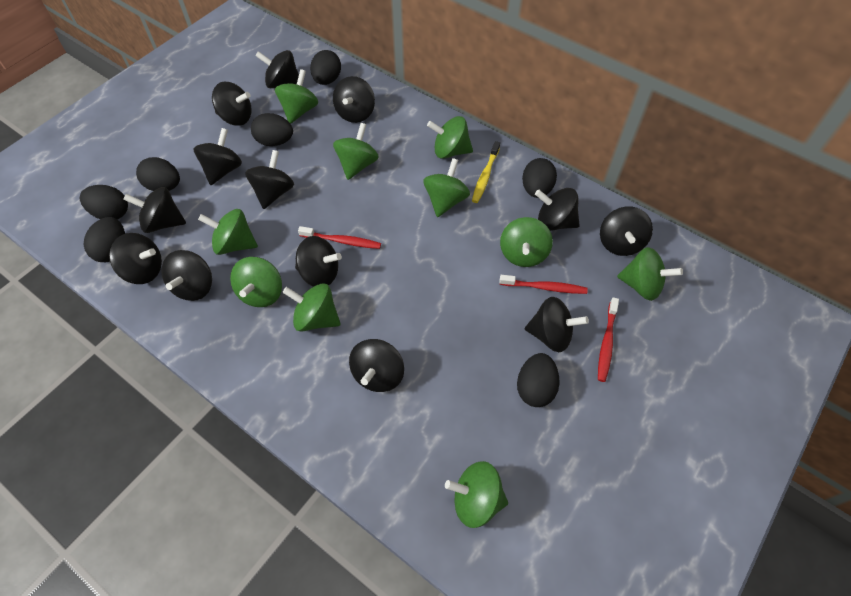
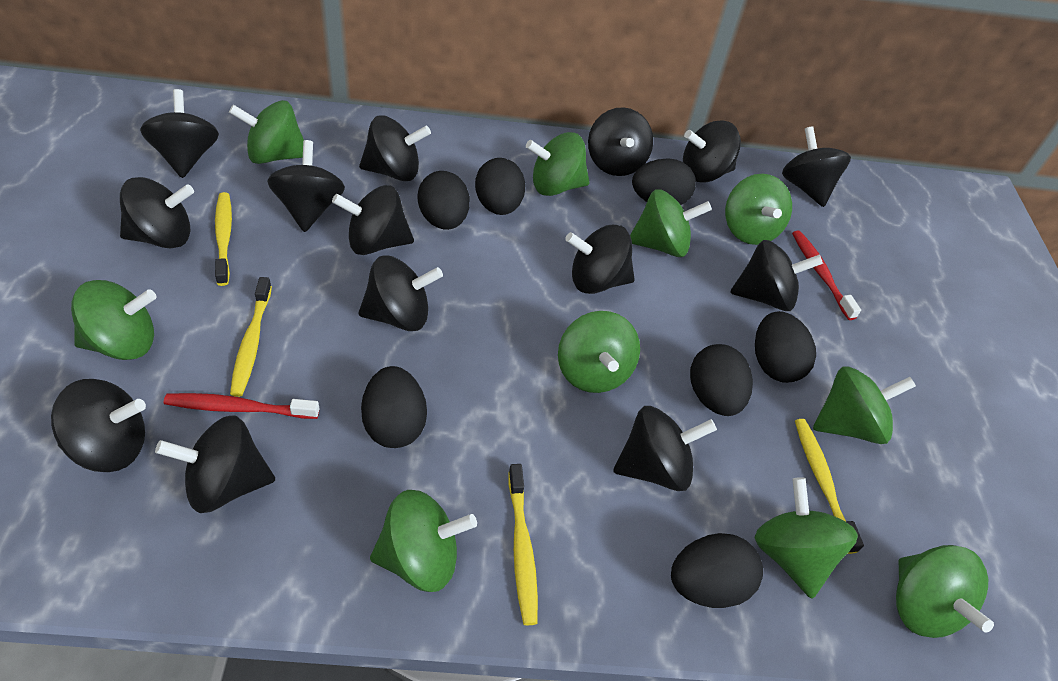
black spinning top: [109,233,162,284] [123,187,186,233] [161,250,212,301] [194,128,242,185] [212,82,252,126] [245,150,294,209] [255,50,299,88] [295,236,342,287] [333,76,375,123] [349,339,404,392] [525,297,589,352] [535,188,580,231] [600,206,653,256] = 13 -> [51,379,146,472] [120,177,194,248] [140,89,219,178] [155,415,275,513] [267,140,345,232] [332,185,414,255] [358,256,443,331] [359,115,431,181] [565,225,635,294] [588,107,653,176] [613,406,717,491] [683,121,741,182] [730,240,823,311] [782,126,851,207] = 14
red toothbrush: [298,226,381,249] [499,275,588,294] [598,297,619,382] = 3 -> [164,393,319,419] [792,230,861,320] = 2
yellow toothbrush: [472,141,500,203] = 1 -> [215,192,232,286] [230,277,272,397] [508,464,538,625] [795,419,864,554] = 4

